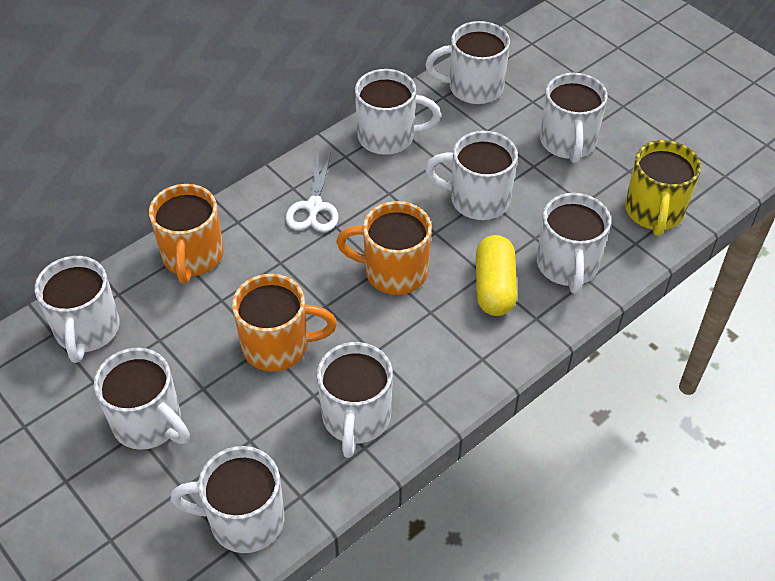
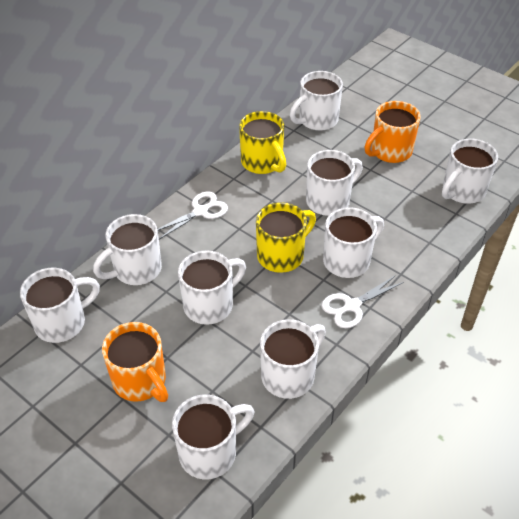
orange mug: [149,184,223,284] [232,274,337,372] [336,201,432,295] = 3 -> [102,322,168,402] [365,101,420,163] = 2
white scissors: [286,153,339,232] = 1 -> [158,192,228,239] [322,275,404,328] = 2
yellow capsule: [476,235,517,316] = 1 -> none = 0
yellow mug: [625,140,701,236] = 1 -> [239,111,286,174] [256,202,316,273] = 2

